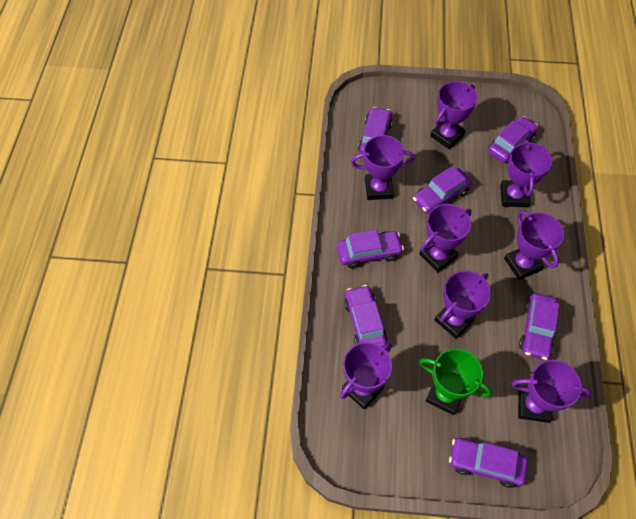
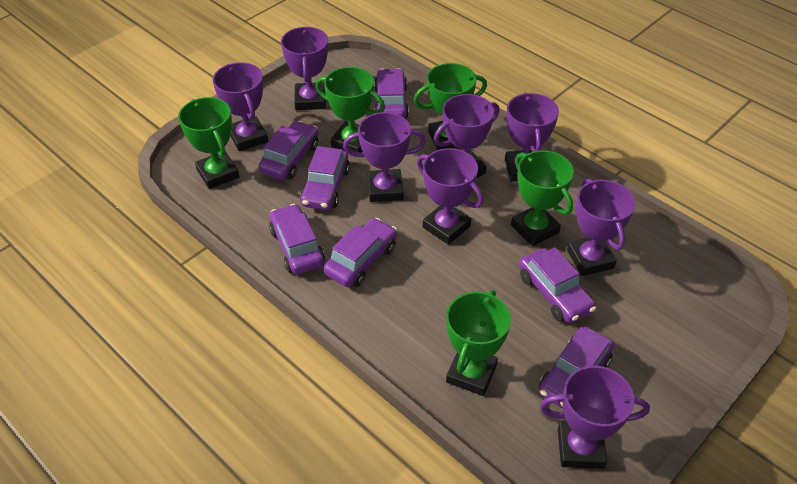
green trophy: [419,349,492,415] = 1 -> [178,97,239,189] [316,67,385,152] [414,63,487,150] [446,290,511,396] [511,150,574,247] = 5

